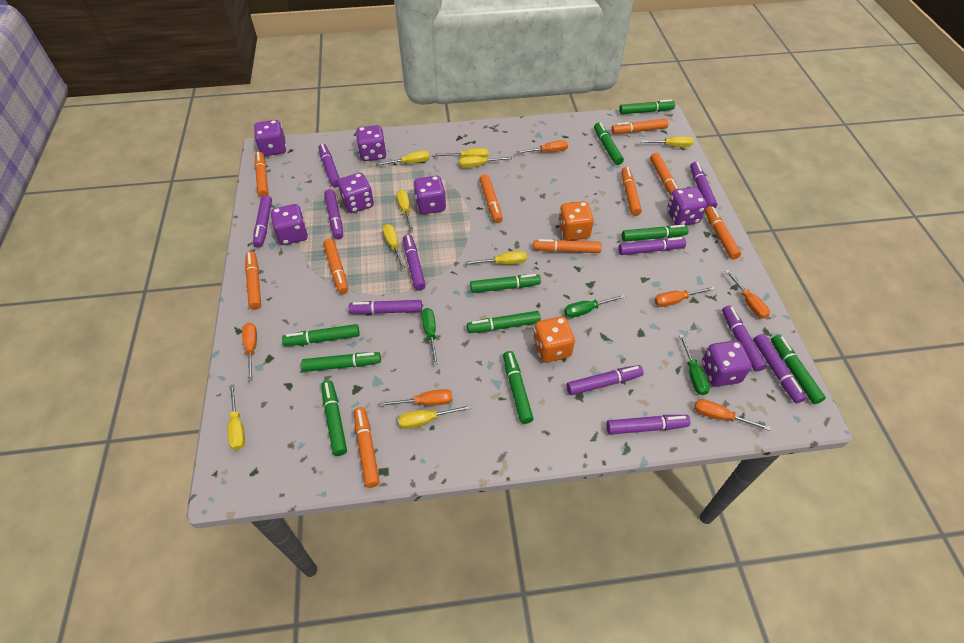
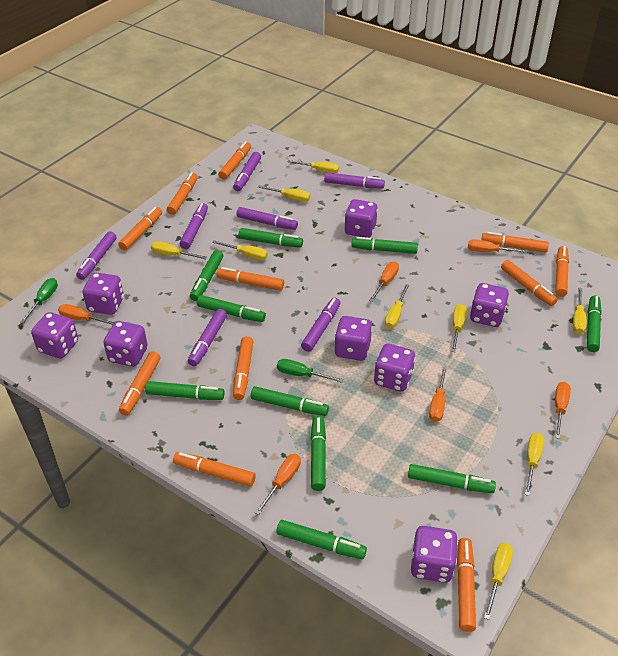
green screwdriver: [421,308,438,365] [564,294,625,318] [679,335,710,395] = 3 -> [20,278,58,323] [277,359,344,383] = 2
orange dice: [533,316,575,363] [558,201,594,241] = 2 -> none = 0
orange marker: [245,252,261,310] [255,152,269,197] [323,238,348,294] [354,407,380,488] [479,174,503,223] [533,239,602,253] [611,118,668,134] [621,167,642,216] [650,153,679,195] [705,206,741,259] = 10 -> [118,207,162,250] [119,351,160,415] [167,172,198,215] [173,452,256,487] [217,267,284,291] [218,141,251,180] [233,336,254,400] [457,538,476,632] [481,232,549,253] [501,260,558,306] [555,246,569,297] = 11
purple dice: [254,120,286,156] [271,204,308,245] [338,173,374,213] [356,125,386,161] [413,176,446,214] [667,187,707,225] [702,340,752,387] = 7 -> [31,312,78,358] [83,273,124,315] [103,321,148,367] [334,316,372,361] [344,199,378,238] [374,343,416,392] [411,526,458,583] [470,283,509,327] = 8
purple marker: [253,195,272,248] [318,144,340,188] [324,189,343,239] [348,300,422,314] [403,234,426,291] [567,365,644,395] [606,415,690,435] [618,237,686,255] [690,162,717,208] [722,305,767,372] [753,334,806,403] = 11 -> [76,231,117,280] [180,203,208,249] [188,309,227,366] [233,152,261,191] [237,207,298,230] [301,298,341,352] [324,172,385,189] = 7

